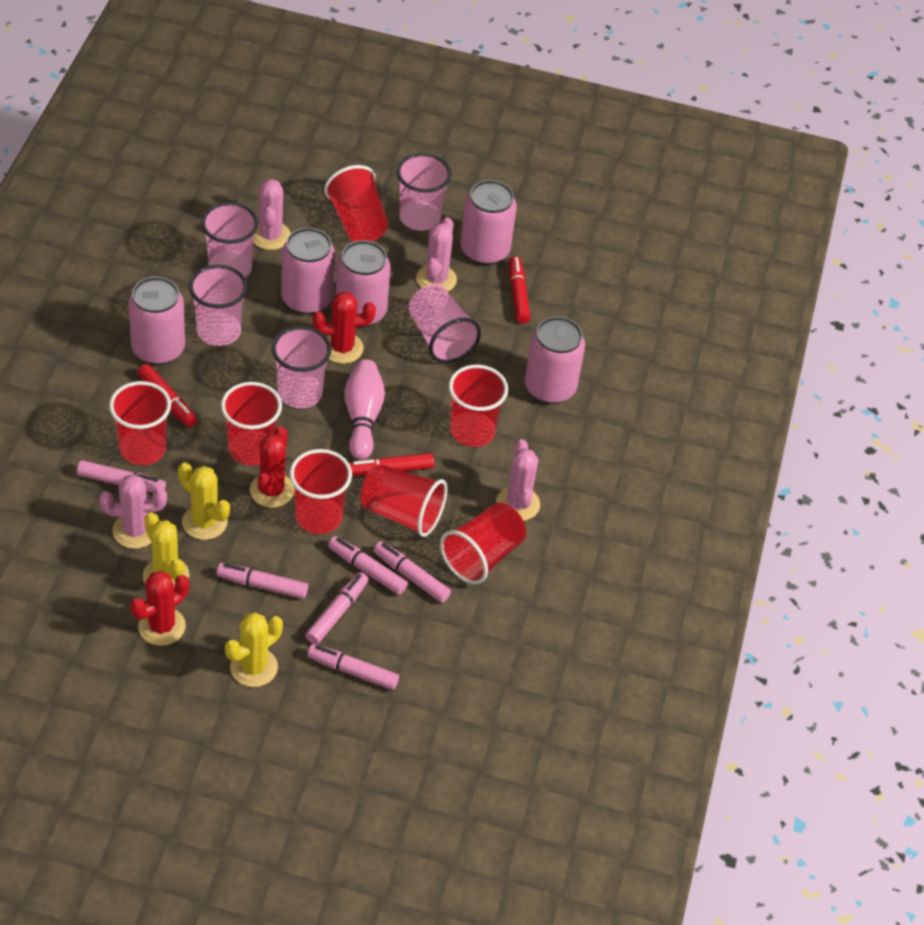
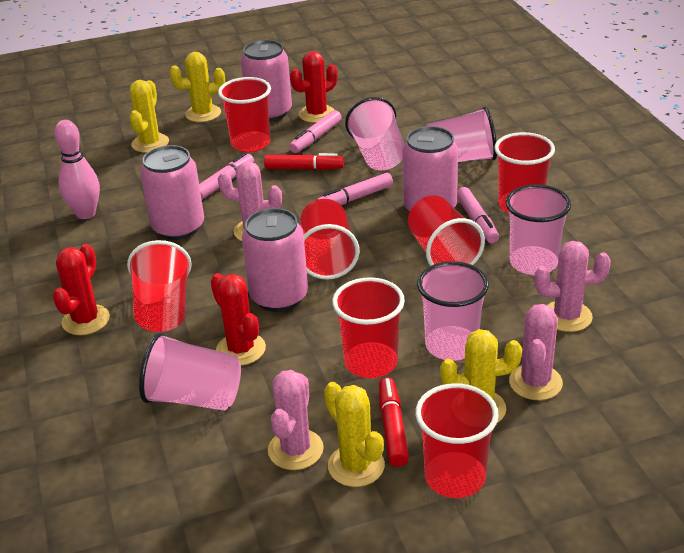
pink can: [128,277,185,365] [281,228,335,315] [335,240,390,327] [461,180,517,265] [525,317,585,404] = 5 -> [140,145,204,240] [241,40,292,121] [242,208,308,312] [402,126,458,211] = 4
pink marker: [77,460,166,492] [217,563,308,599] [305,572,368,645] [307,644,399,690] [328,536,408,595] [374,541,451,603] = 6 -> [199,153,254,200] [289,110,342,153] [317,173,393,205] [457,187,499,243] = 4
red marker: [138,364,197,427] [349,453,434,476] [509,256,531,324] = 3 -> [264,153,344,170] [379,377,409,467] = 2
yellow cactus: [143,512,190,588] [178,462,230,540] [225,612,283,687] = 3 -> [130,80,169,153] [170,52,225,122] [324,382,385,487] [440,329,522,423] = 4

